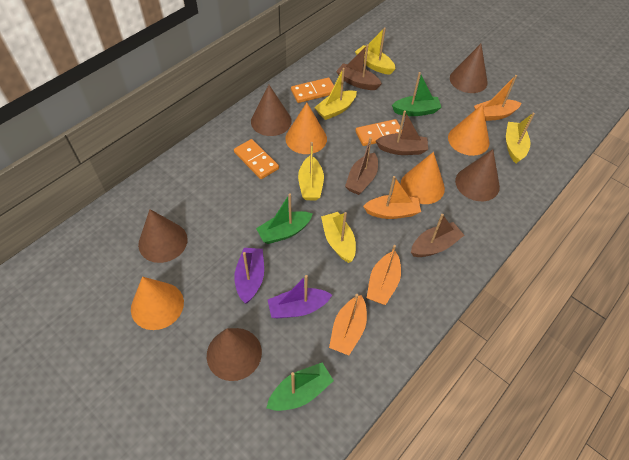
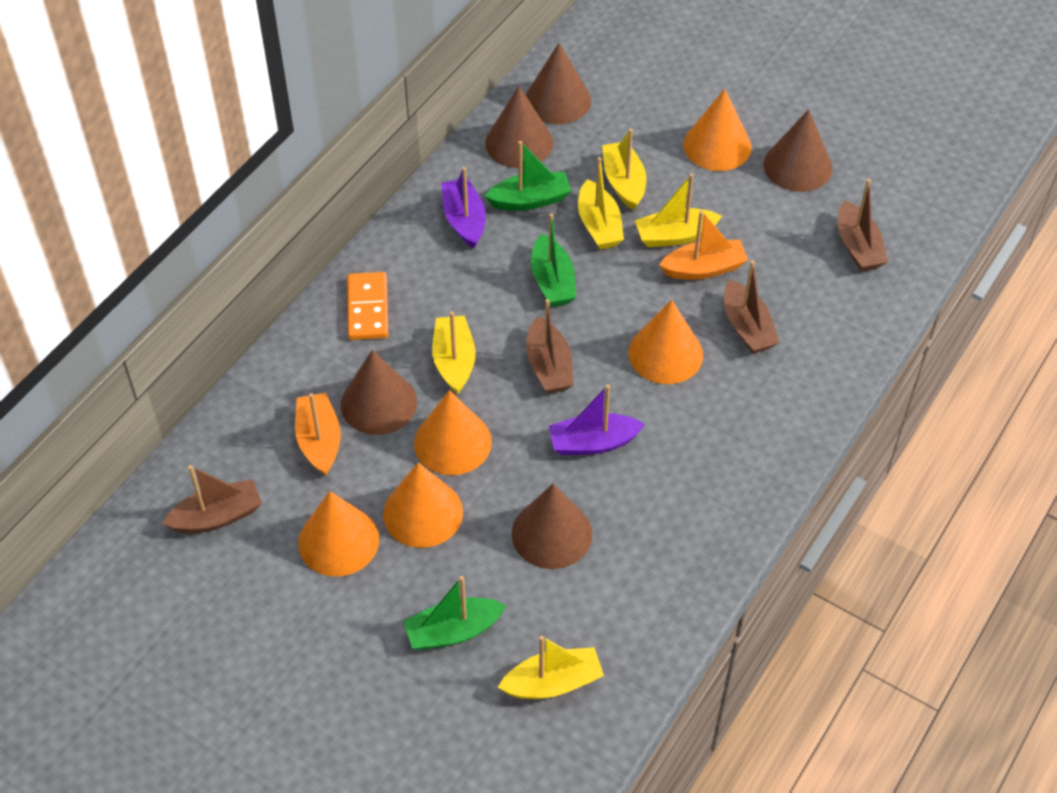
orange boat: [329,294,367,355] [363,176,421,219] [367,245,401,305] [474,75,522,121] = 4 -> [295,393,341,476] [659,210,748,280] = 2
orange cone: [131,277,184,330] [285,102,327,154] [400,152,445,204] [448,104,490,156] = 4 -> [298,491,379,577] [383,462,463,548] [414,390,492,475] [628,300,703,384] [683,89,752,171] = 5
orange domino: [234,139,279,179] [291,78,334,103] [355,119,402,146] = 3 -> [347,272,388,340] = 1

